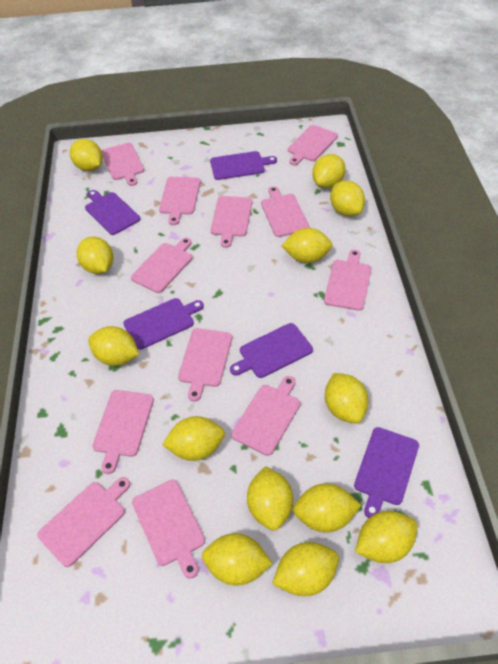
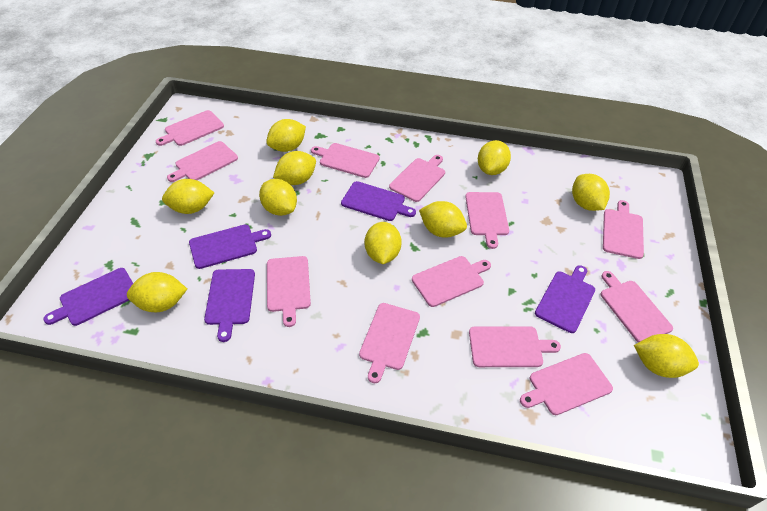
yellow lemon: [70,139,103,171] [77,237,113,274] [88,326,139,366] [162,416,225,461] [202,533,273,586] [247,466,293,531] [272,542,339,596] [282,228,332,263] [293,483,361,533] [312,154,346,188] [325,373,369,423] [330,180,365,216] [355,511,417,563] = 13 -> [127,272,187,312] [162,179,214,214] [259,179,297,216] [266,119,306,152] [273,151,316,185] [365,222,402,264] [419,201,467,238] [478,140,511,175] [572,174,610,211] [634,334,699,378] = 10

